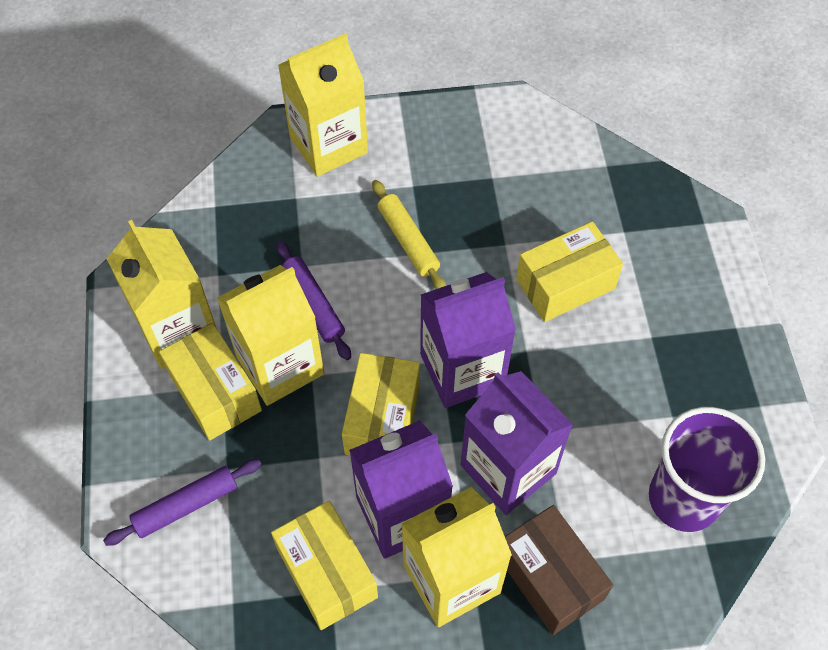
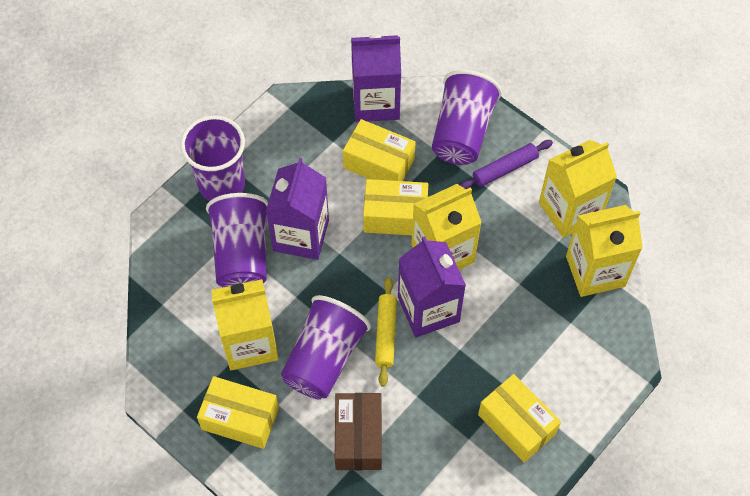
purple cup: [649,407,765,532] = 1 -> [180,116,245,201] [206,193,268,288] [281,295,371,400] [432,70,502,165] = 4
purple rolling pin: [103,459,262,546] [276,241,351,360] = 2 -> [460,140,553,189] = 1

